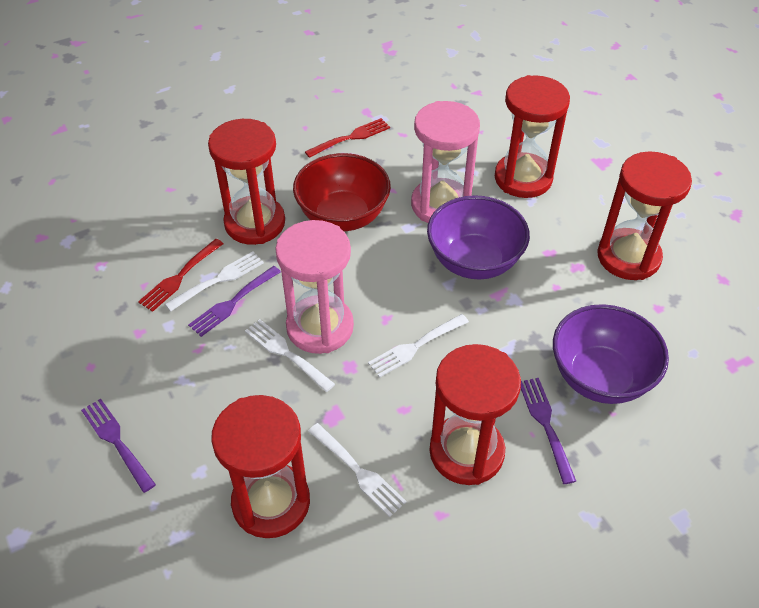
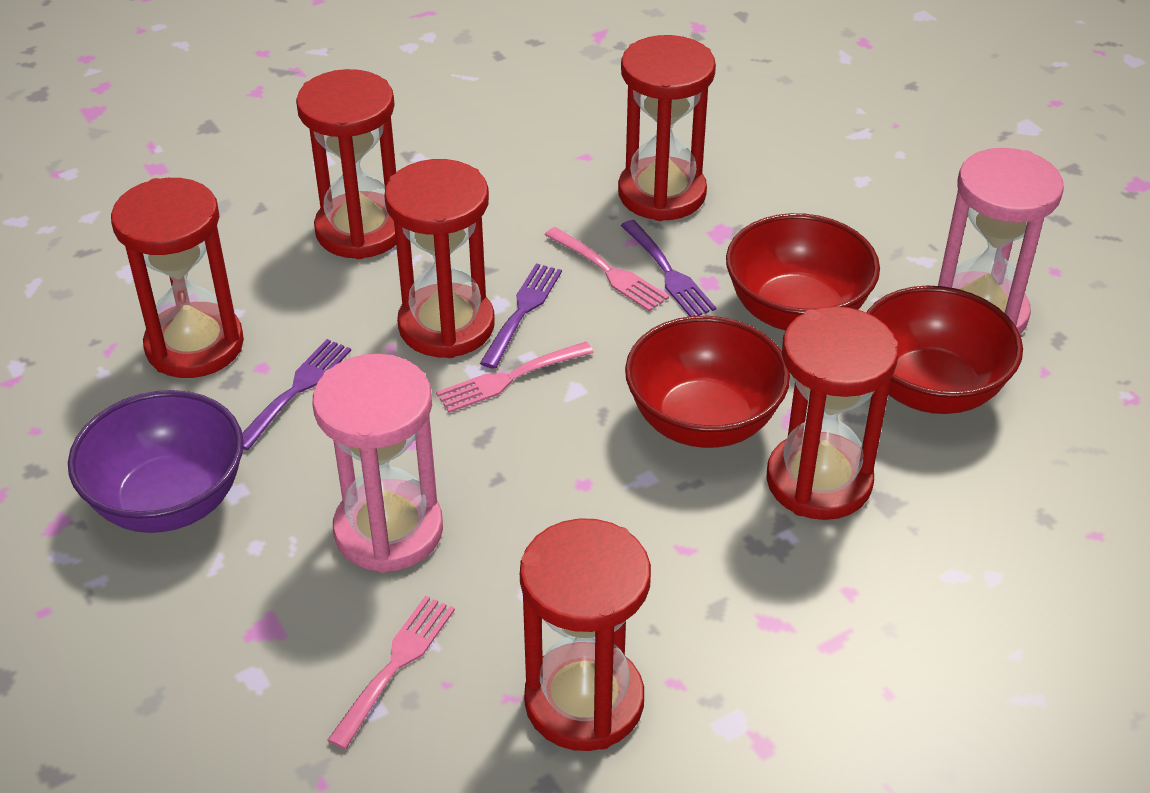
pink fork: none = 0 -> [327,596,455,749] [436,342,594,413] [545,227,669,312] = 3
purple bowl: [427,195,530,280] [553,304,669,404] = 2 -> [68,390,244,533] = 1
red bowl: [293,153,391,231] = 1 -> [625,316,790,448] [726,213,880,331] [866,286,1023,414] = 3
red fork: [138,239,223,312] [305,118,390,158] = 2 -> none = 0
red hourglass: [208,119,285,245] [211,395,310,538] [429,344,521,485] [495,75,570,198] [597,151,692,280] = 5 -> [111,178,244,378] [296,69,396,259] [384,159,495,358] [520,518,651,751] [618,35,716,221] [766,306,898,520] = 6
white fork: [165,251,264,311] [245,319,335,392] [308,423,407,517] [368,314,469,378] = 4 -> none = 0

